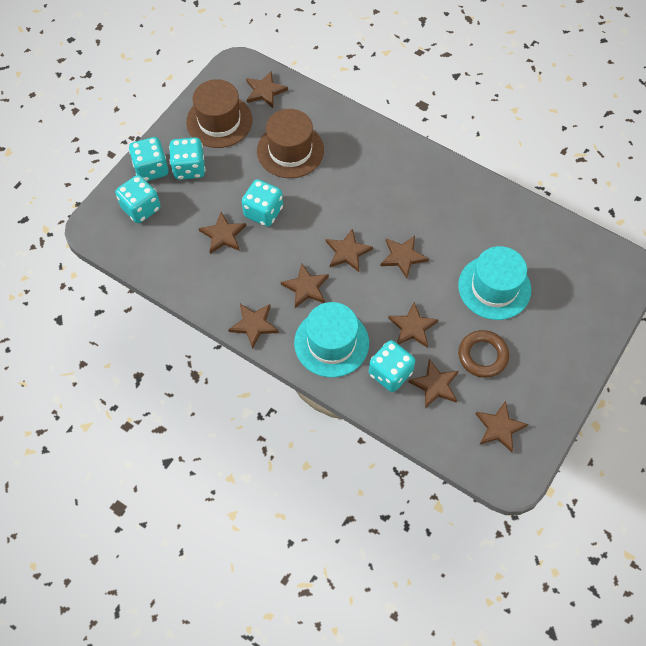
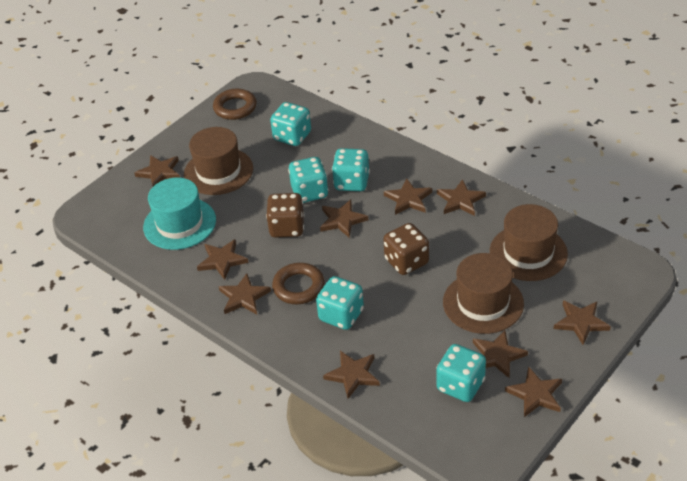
brown dice: none = 0 -> [266,193,305,238] [383,223,429,275] = 2
brown hat: [186,79,252,148] [257,109,324,178] = 2 -> [184,127,253,195] [443,253,524,334] [490,204,568,281] = 3
brown ring: [458,330,509,378] = 1 -> [213,89,257,120] [272,263,325,304] = 2
brown star: [199,212,246,254] [228,304,279,349] [246,71,288,108] [281,263,329,308] [326,229,373,272] [381,236,429,278] [388,302,439,348] [408,359,459,408] [475,401,528,452] = 9 -> [134,155,180,186] [197,239,249,280] [219,273,271,314] [320,199,368,238] [323,351,380,399] [384,178,432,215] [437,179,486,216] [473,330,528,378] [505,366,562,417] [554,300,611,345] = 10
turquoise hat: [294,302,369,377] [458,246,531,320] = 2 -> [143,178,216,250] = 1

